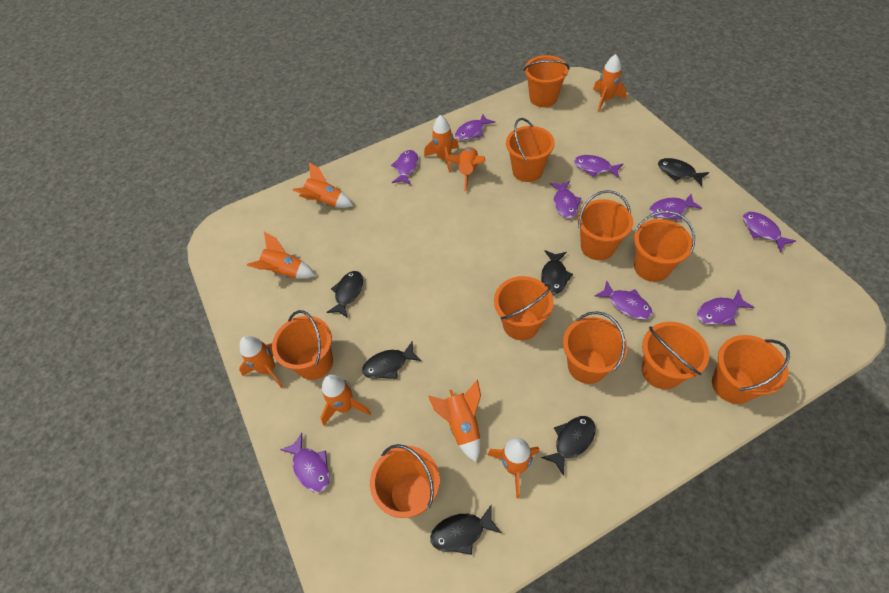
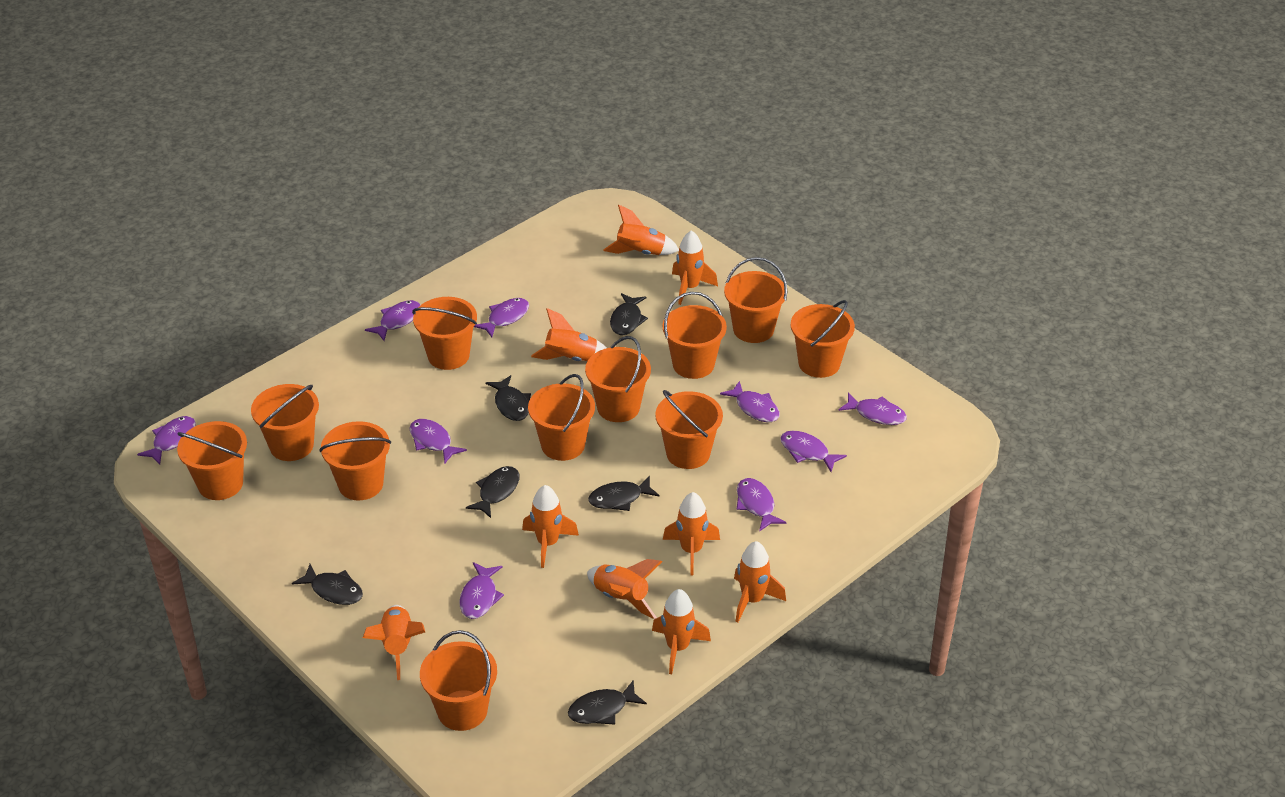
orange bucket: [272,310,333,380] [370,444,440,518] [494,276,554,340] [506,118,555,182] [524,55,569,107] [563,311,627,384] [578,190,633,260] [634,211,695,282] [642,322,709,389] [712,335,790,404] = 10 -> [177,421,247,500] [251,384,319,461] [319,421,391,500] [412,297,477,370] [420,630,497,731] [528,374,595,461] [585,336,651,422] [655,390,723,469] [663,292,727,379] [724,257,787,343] [791,300,855,378] = 11

